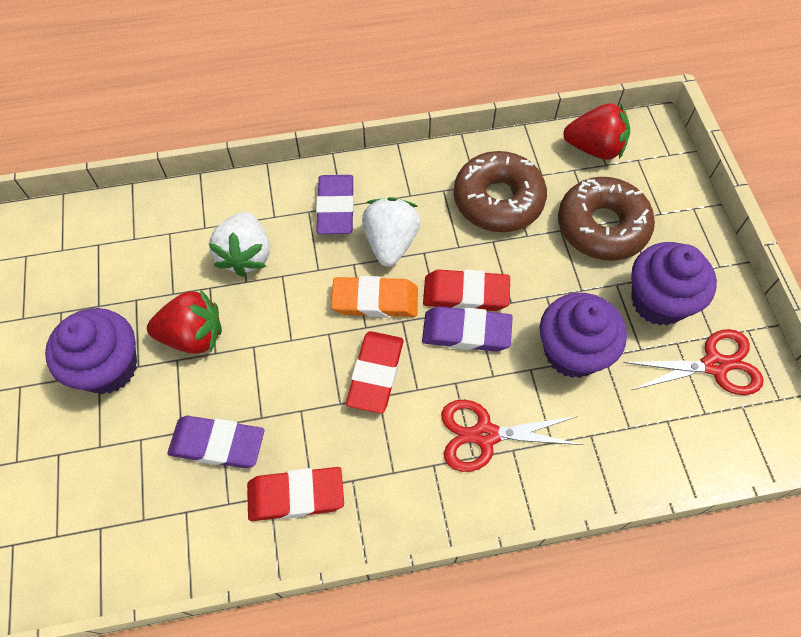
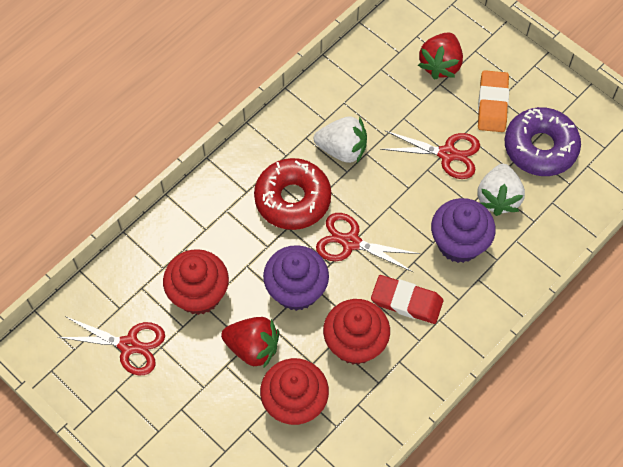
brown donut: [454,151,547,232] [558,177,655,261] = 2 -> none = 0
purple cupcake: [45,308,137,394] [540,293,627,378] [631,242,717,325] = 3 -> [263,245,329,311] [431,198,496,263] = 2
purple donut: none = 0 -> [505,107,581,176] = 1
purple eraser: [168,416,264,468] [316,175,354,234] [422,306,513,352] = 3 -> none = 0
red cupcake: none = 0 -> [163,249,229,315] [260,358,329,425] [323,299,390,365] = 3
red donut: none = 0 -> [254,158,331,230] = 1
red eraser: [247,467,344,521] [346,331,404,414] [423,270,510,311] = 3 -> [371,275,443,324] = 1
red scissors: [441,400,583,472] [624,329,764,395] = 2 -> [57,316,165,375] [316,213,420,273] [380,131,480,179] = 3

